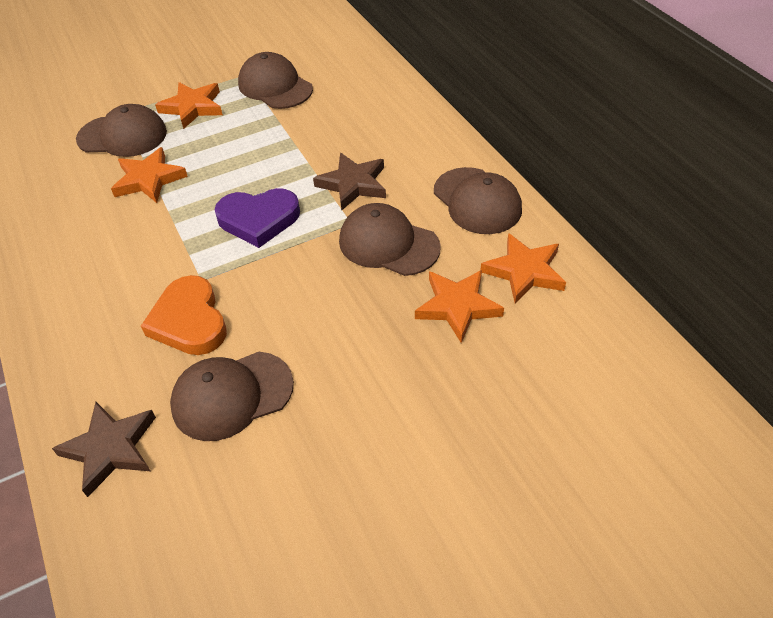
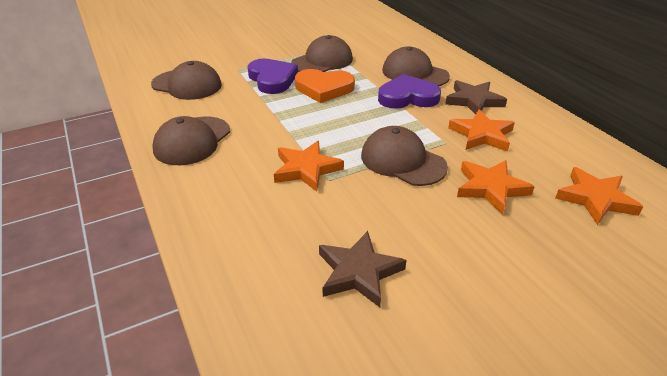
purple heart: [214,188,300,248] = 1 -> [247,58,298,94] [378,74,441,109] = 2

